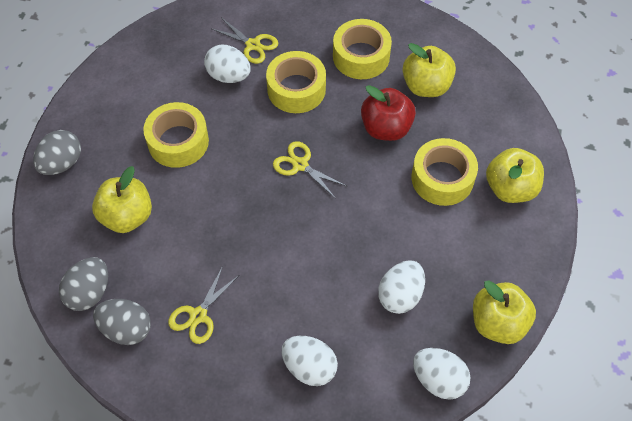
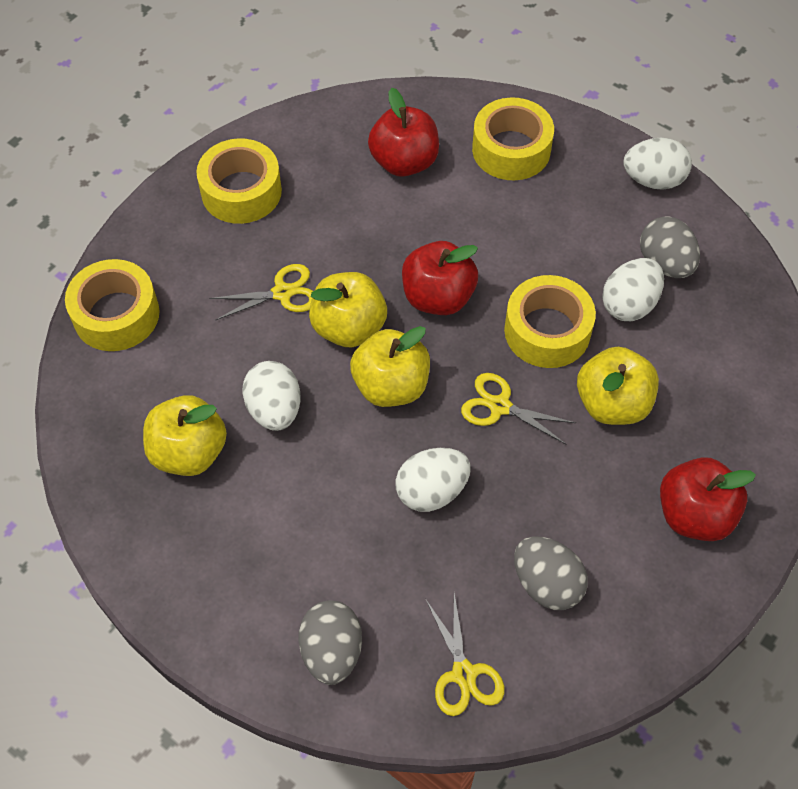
red apple: [361,85,416,141] = 1 -> [368,88,439,177] [402,241,478,315] [660,457,756,541] = 3

